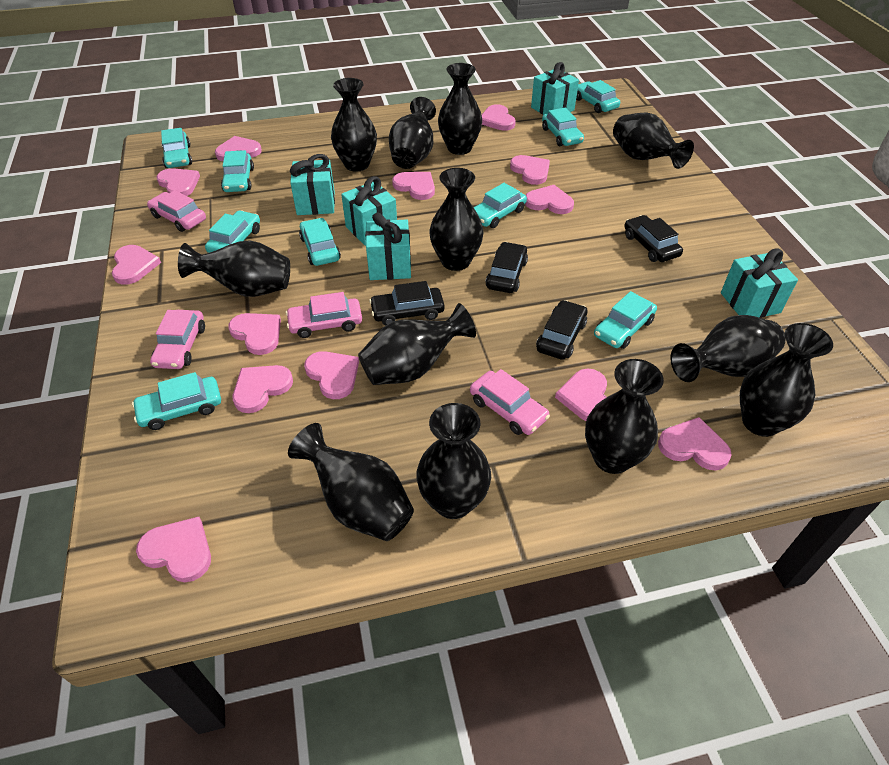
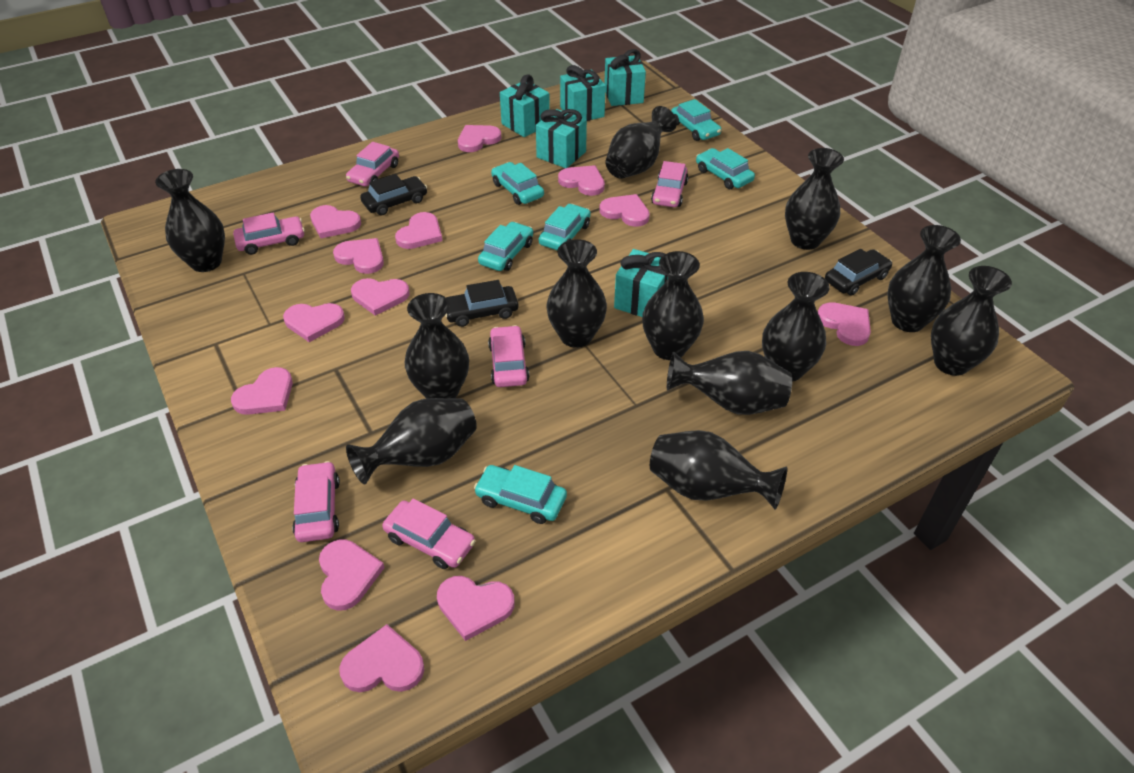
black car: [369,281,445,325] [486,242,528,293] [536,300,587,360] [624,215,683,262] = 4 -> [360,174,427,216] [445,280,518,327] [825,249,892,296] = 3
pink car: [147,190,206,232] [150,310,205,369] [286,292,362,338] [470,369,550,435] = 4 -> [233,213,305,255] [292,461,340,542] [346,142,399,187] [382,499,475,569] [488,325,529,387] [651,161,688,207] = 6
turquoise car: [132,372,221,430] [161,128,192,168] [205,210,260,253] [221,150,254,192] [299,218,341,266] [474,183,527,228] [542,108,584,146] [576,80,620,113] [594,291,657,349] = 9 -> [474,465,567,524] [478,222,533,271] [491,162,544,205] [539,204,591,251] [671,99,721,141] [696,148,755,189] = 6

